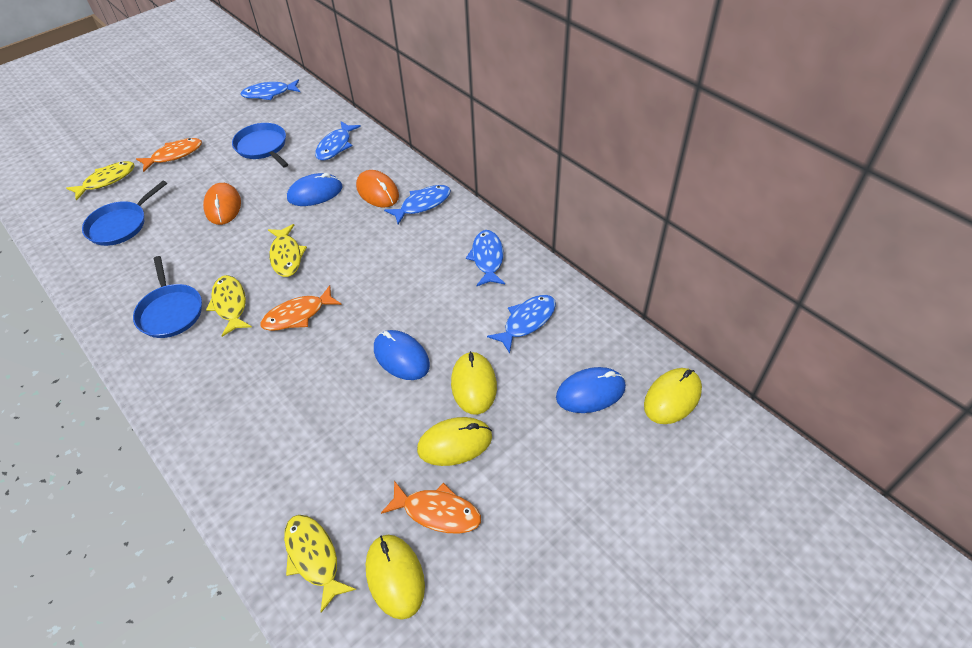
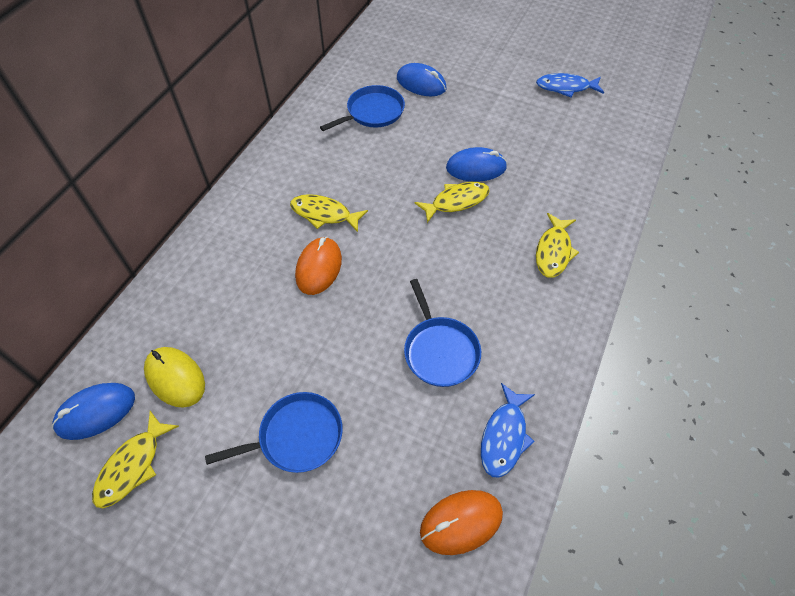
blue fish: [241,79,300,100] [315,121,361,160] [384,185,451,224] [466,230,505,286] [487,295,556,353] = 5 -> [481,383,535,478] [536,73,604,97] = 2
orange fish: [136,138,202,172] [260,285,342,331] [381,481,481,534] = 3 -> none = 0
yellow mouse: [366,535,425,620] [417,417,492,466] [451,351,497,415] [644,368,702,424] = 4 -> [144,347,205,408] = 1

